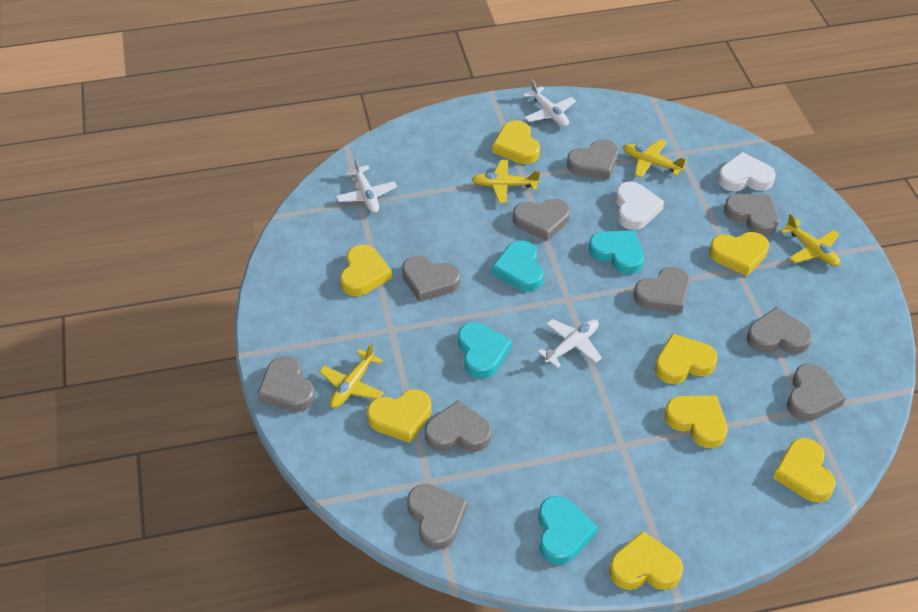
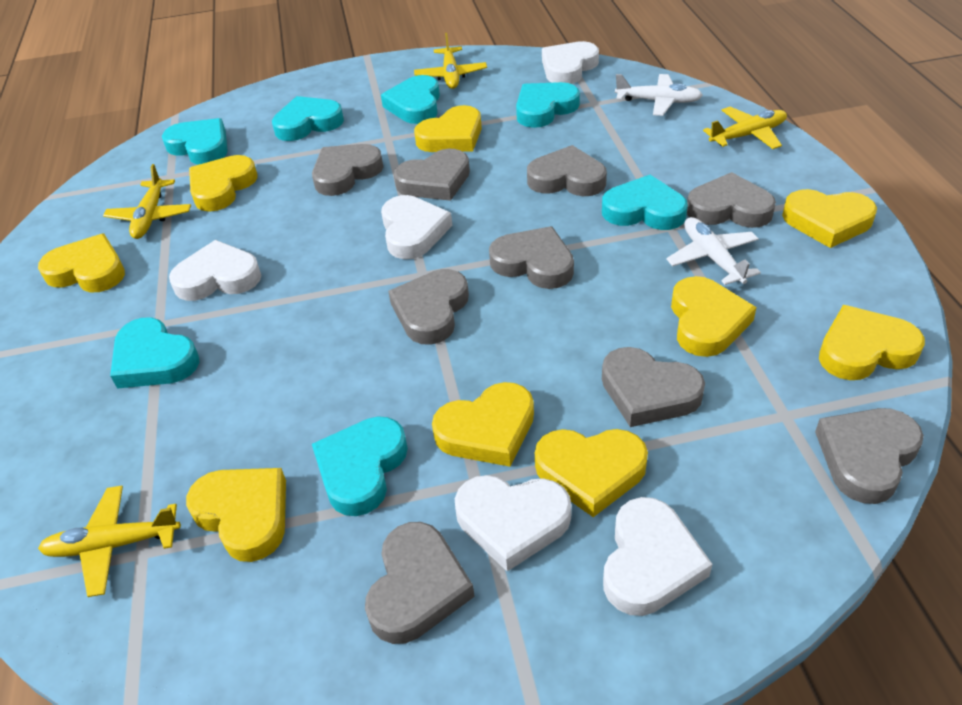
grey heart: [257,356,315,412] [402,255,461,302] [407,484,467,550] [425,400,492,452] [513,199,570,241] [567,139,618,180] [634,267,690,313] [724,194,779,236] [747,307,812,354] [787,363,846,421] = 10 -> [312,144,383,196] [365,522,475,644] [388,269,469,345] [394,149,470,201] [489,226,574,289] [527,145,607,196] [602,347,705,427] [687,172,776,228] [815,408,924,504] = 9
turquoise heart: [458,322,512,379] [492,240,543,292] [538,496,598,565] [589,230,644,275] = 4 -> [110,318,200,389] [162,118,228,165] [272,96,344,141] [312,416,408,516] [381,75,440,124] [516,82,580,128] [602,175,688,230] = 7
white heart: [615,181,664,230] [718,152,775,191] = 2 -> [169,240,262,301] [381,195,452,259] [455,475,572,572] [542,41,599,84] [603,497,712,616] = 5
white plane: [336,157,397,213] [523,80,576,127] [538,319,602,368] = 3 -> [615,74,703,116] [666,217,761,285] = 2
yellow heart: [340,245,392,296] [367,389,432,443] [492,120,540,164] [609,531,683,590] [655,333,718,384] [665,396,728,448] [709,232,769,276] [773,438,836,502] = 8 -> [38,234,125,292] [186,468,286,562] [189,155,257,212] [414,105,482,152] [432,382,534,467] [535,429,648,517] [671,276,757,357] [782,189,877,248] [819,305,925,380] = 9

